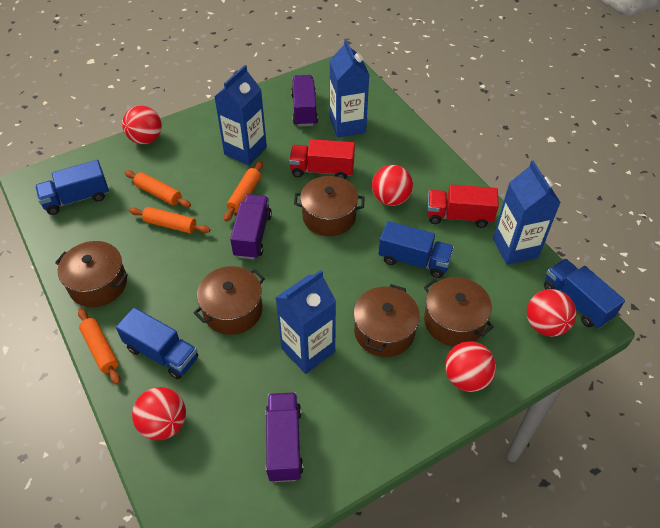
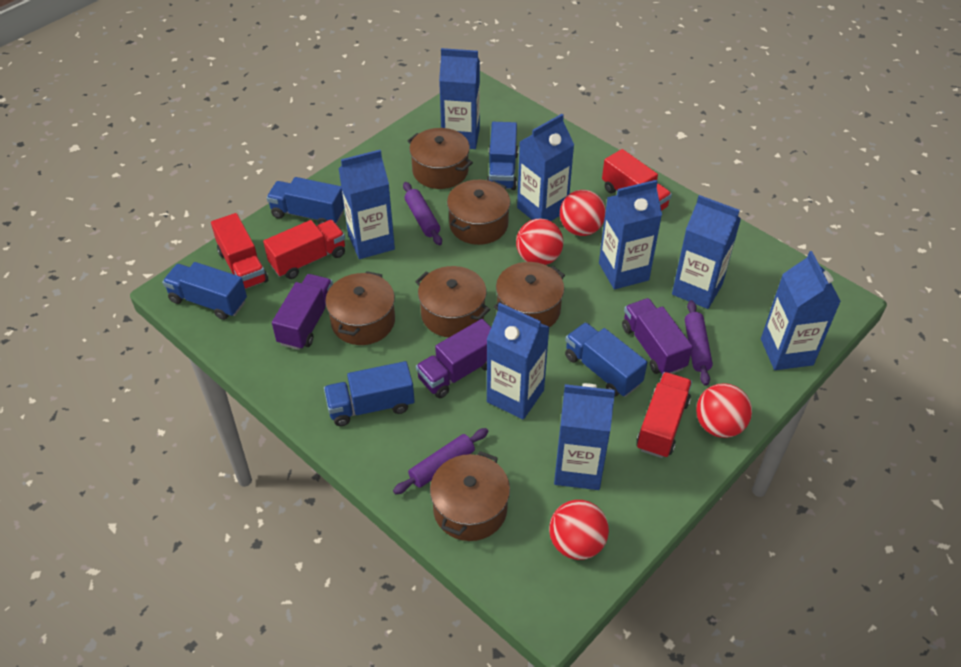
blue carton: [214,65,267,166] [275,270,336,374] [329,39,369,138] [493,161,561,265] = 4 -> [339,150,395,259] [439,48,480,149] [487,303,550,420] [517,114,574,221] [554,383,615,490] [599,180,662,289] [672,195,741,309] [761,251,841,370] = 8
blue truck: [35,160,109,215] [116,307,198,379] [379,221,454,278] [544,259,625,328] = 4 -> [162,262,247,320] [267,177,344,225] [324,361,415,426] [487,122,518,190] [565,322,647,397] = 5
brown pot: [55,241,128,307] [194,266,265,335] [294,176,365,236] [353,284,420,357] [424,277,494,346] = 5 -> [325,271,395,345] [407,128,473,189] [415,266,490,337] [430,451,510,541] [447,180,510,245] [494,262,565,327] = 6
orange rolling pin: [78,308,120,385] [125,170,191,207] [129,207,210,234] [224,161,263,222] = 4 -> none = 0
purple rolling pin: none = 0 -> [393,428,488,494] [403,182,442,245] [685,300,713,386] = 3
red ball: [122,106,162,144] [132,387,186,440] [372,165,413,206] [445,341,496,392] [527,289,576,337] = 5 -> [516,219,563,265] [549,500,609,560] [560,190,606,236] [696,383,752,438] = 4
red truck: [289,139,355,179] [427,185,499,228] = 2 -> [211,213,268,289] [263,220,345,279] [602,149,672,211] [637,372,692,458] = 4

